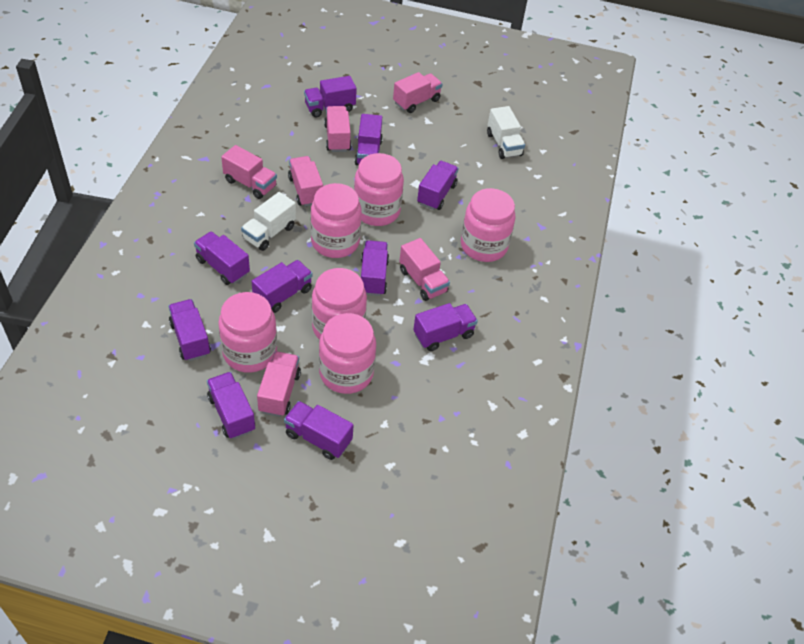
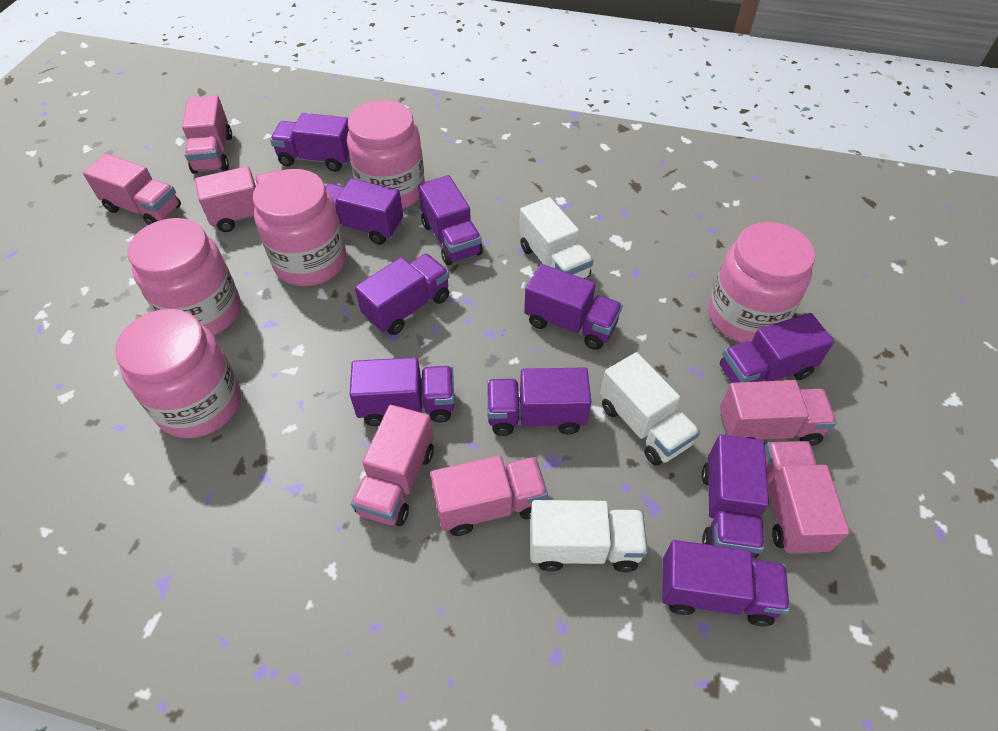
pink jar: [218,292,277,373] [311,183,362,258] [312,268,367,340] [319,313,376,394] [354,153,404,226] [461,188,516,262] = 6 -> [115,309,241,438] [127,218,240,336] [253,169,346,286] [347,100,425,209] [708,222,815,343] = 5
pink truck: [221,145,277,199] [257,351,301,417] [288,156,323,207] [324,106,351,152] [393,72,443,113] [399,238,450,301] = 6 -> [83,154,181,225] [182,95,232,174] [195,166,278,232] [351,405,434,526] [430,456,548,536] [720,380,837,446] [765,441,850,554] = 7
white truck: [241,192,296,251] [487,106,525,159] = 2 -> [519,197,594,278] [530,500,648,572] [600,352,700,466] = 3

